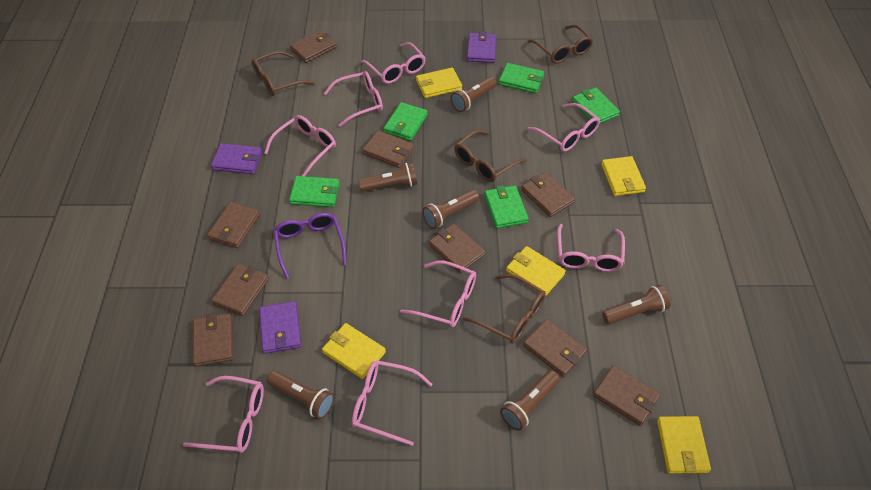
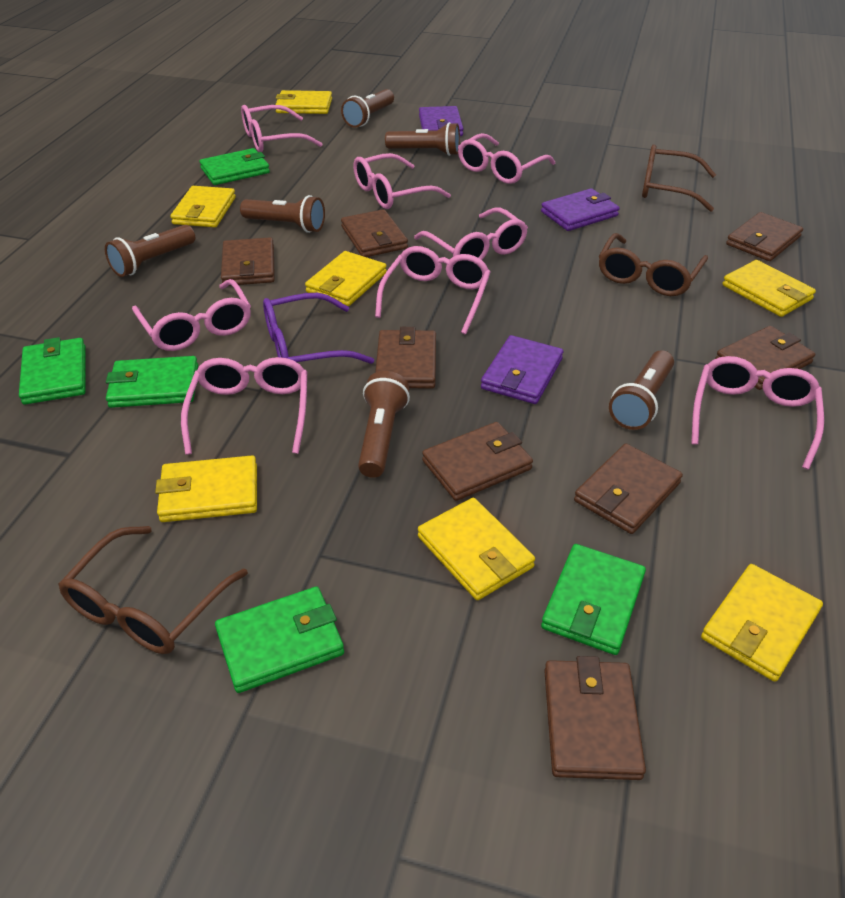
brown glasses: [251,51,315,96] [454,130,527,182] [463,274,546,343] [528,25,593,64] = 4 -> [58,526,248,654] [599,233,708,296] [642,144,716,212] = 3
brown wallet: [193,313,233,366] [207,202,260,248] [211,264,269,316] [290,30,337,63] [362,130,414,168] [429,224,485,273] [521,172,575,217] [523,319,587,377] [593,365,660,426] = 9 -> [221,237,275,286] [341,209,408,257] [375,327,436,389] [422,422,533,501] [544,656,646,780] [574,443,683,534] [715,326,815,390] [726,212,803,261] = 8
yellow wallet: [322,323,386,379] [416,68,462,98] [506,246,566,296] [601,156,646,196] [657,416,711,474] = 5 -> [155,455,257,522] [170,186,236,227] [275,90,332,114] [305,251,387,306] [418,498,535,600] [701,564,823,682] [723,260,816,317] = 7

